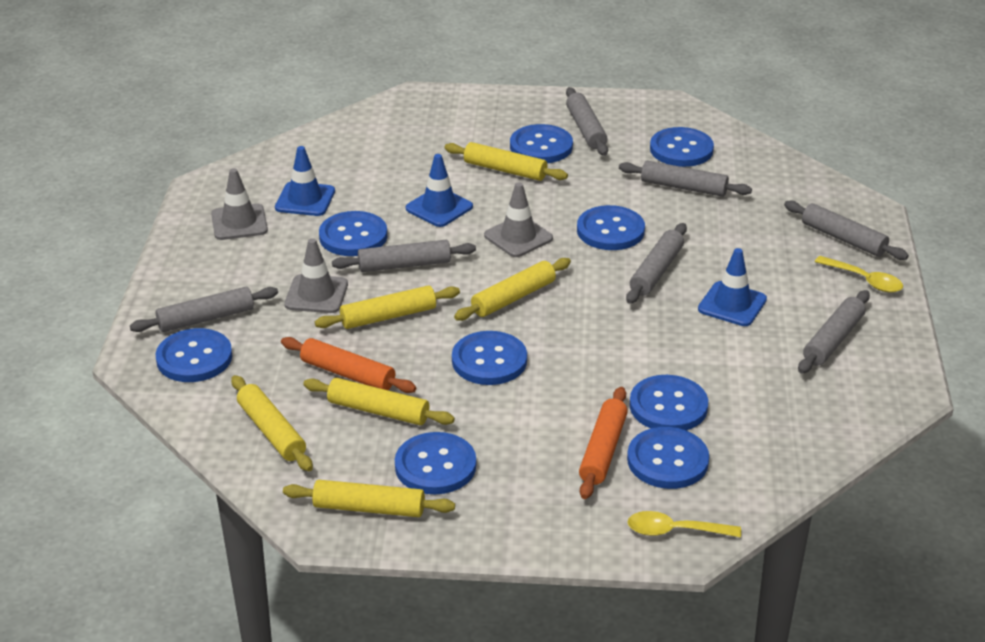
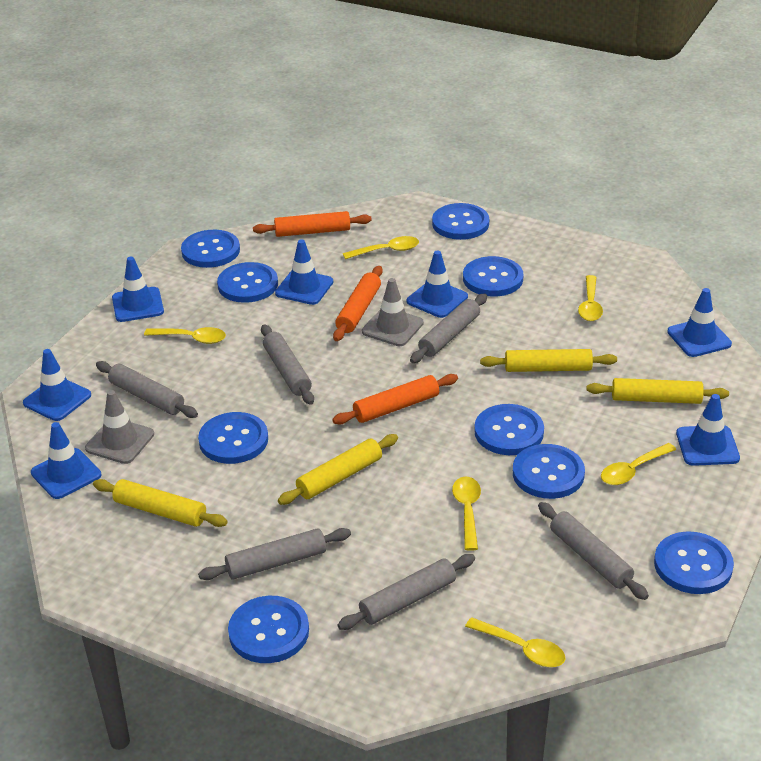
blue traffic cone: [275,146,335,216] [406,154,473,227] [698,248,767,326] = 3 -> [23,349,91,421] [31,422,101,499] [112,257,164,322] [275,239,333,305] [407,250,468,318] [667,288,732,357] [676,394,740,466] = 7
grey rolling pin: [130,287,278,332] [332,240,476,272] [566,87,608,156] [619,160,752,197] [626,223,687,304] [784,201,909,260] [798,290,870,374] = 7 -> [96,361,198,418] [198,528,351,580] [261,324,314,405] [337,554,475,630] [410,294,487,363] [538,502,649,600] = 6
grey traffic cone: [211,168,268,240] [284,238,348,313] [484,182,553,257] = 3 -> [85,390,154,464] [362,278,424,346] = 2
orange rolling pin: [281,337,416,393] [579,387,628,499] = 2 -> [253,211,372,237] [332,374,458,424] [333,266,383,341] = 3
yellow rolling pin: [231,375,313,471] [283,480,455,517] [303,378,455,425] [315,285,460,329] [444,142,568,181] [454,258,571,321] = 6 -> [93,479,228,527] [278,434,398,505] [480,349,617,372] [587,378,729,404] = 4
yellow spoon: [628,511,741,538] [815,256,903,293] = 2 -> [144,327,226,344] [343,236,419,259] [452,476,481,551] [465,617,566,667] [578,275,603,321] [601,443,676,485] = 6

